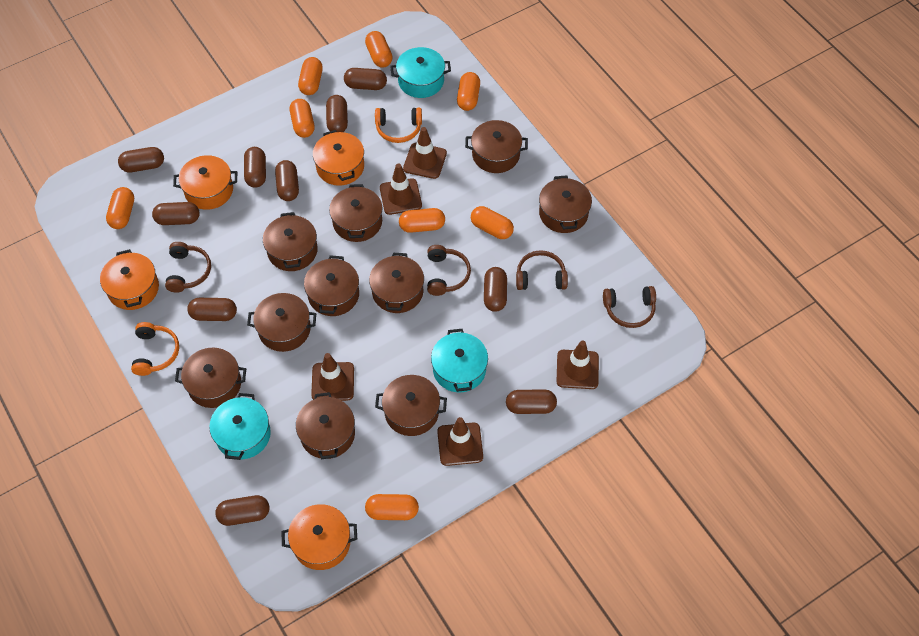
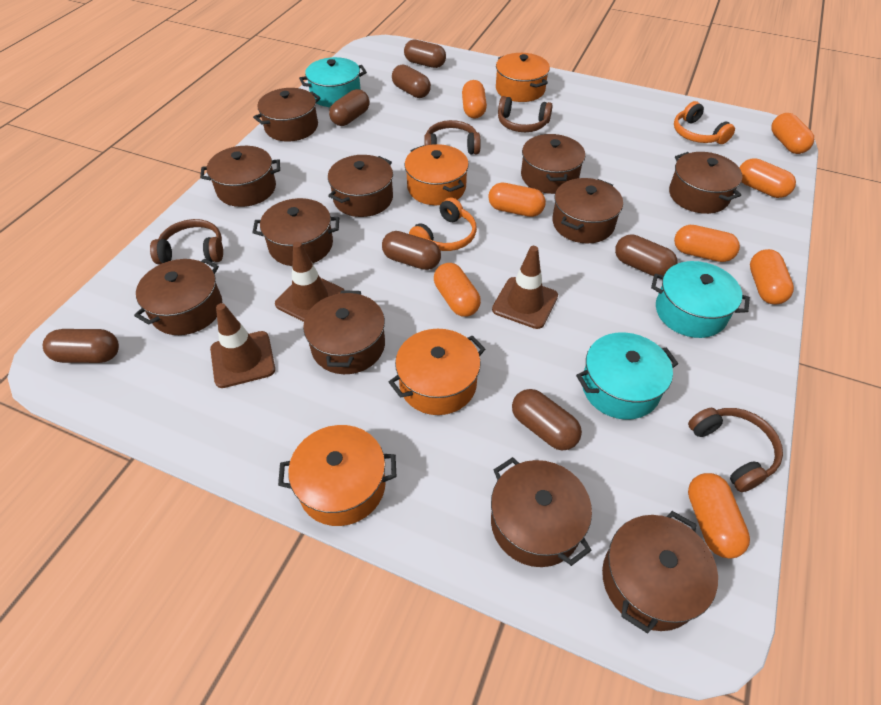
brown capsule: [118,147,164,172] [152,202,199,225] [187,298,237,321] [215,495,269,526] [244,147,266,188] [275,160,299,201] [326,95,348,132] [344,68,387,90] [484,267,507,312] [506,390,557,414] = 10 -> [43,329,119,363] [329,89,370,126] [382,231,441,270] [392,64,431,98] [404,40,446,68] [512,389,582,451] [615,234,678,276] = 7
brown pot: [175,348,246,408] [247,293,316,352] [263,212,318,271] [296,392,355,459] [304,255,359,316] [329,184,382,242] [369,253,424,313] [375,375,447,436] [465,120,528,173] [539,175,592,233] = 10 -> [134,259,222,335] [200,146,280,207] [252,198,339,266] [253,88,321,142] [303,290,385,374] [328,155,393,217] [491,457,592,567] [521,134,585,194] [552,178,623,243] [602,511,718,633] [669,152,743,214] = 11
brown traffic cone: [311,353,354,401] [380,163,422,215] [403,127,447,179] [437,417,483,466] [557,340,599,389] = 5 -> [210,303,275,388] [275,242,345,322] [492,246,558,329] = 3

